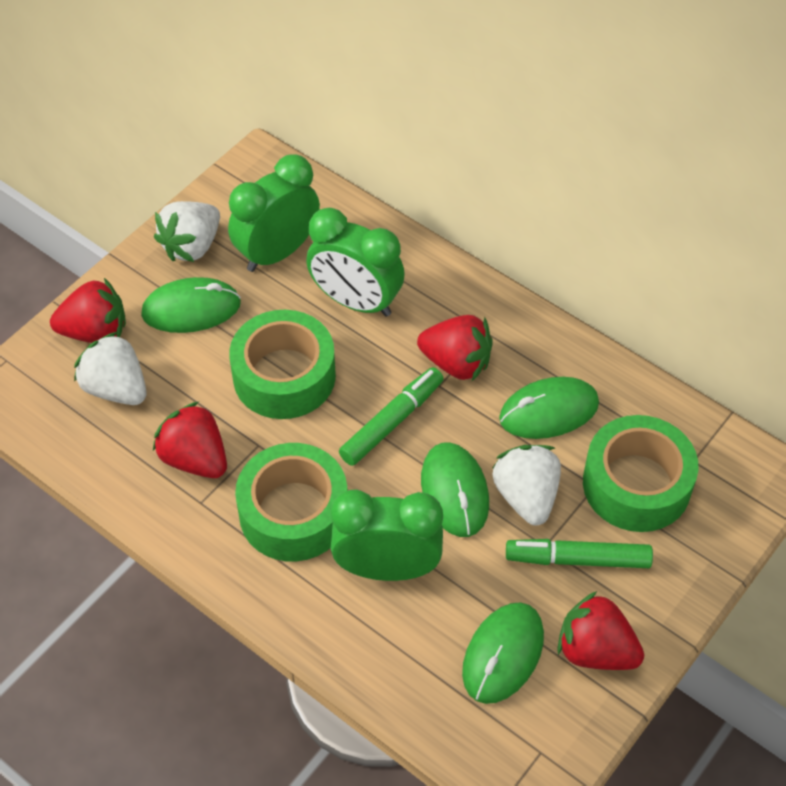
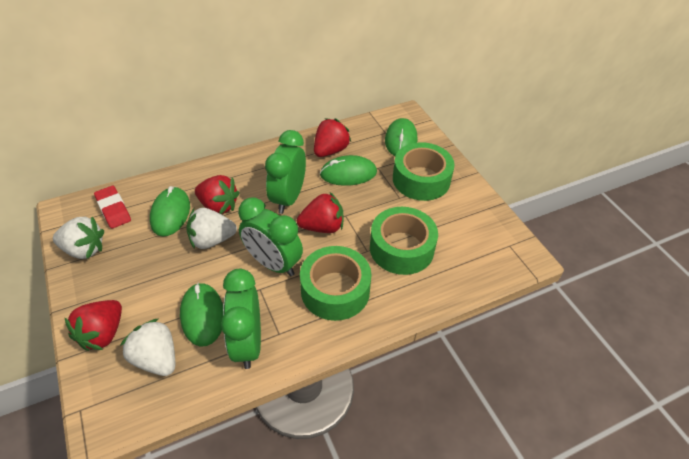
green marker: [339,367,443,466] [506,539,653,568] = 2 -> none = 0
red eraser: none = 0 -> [94,186,131,229] = 1

